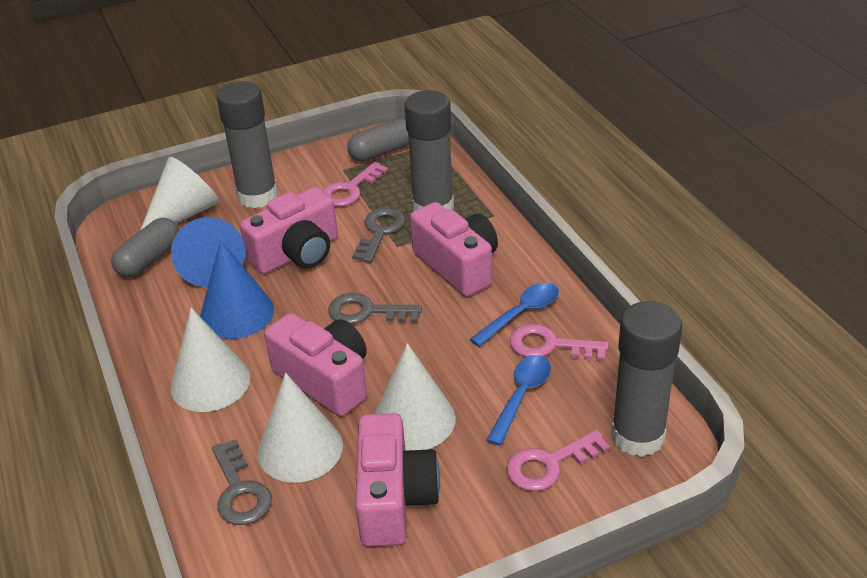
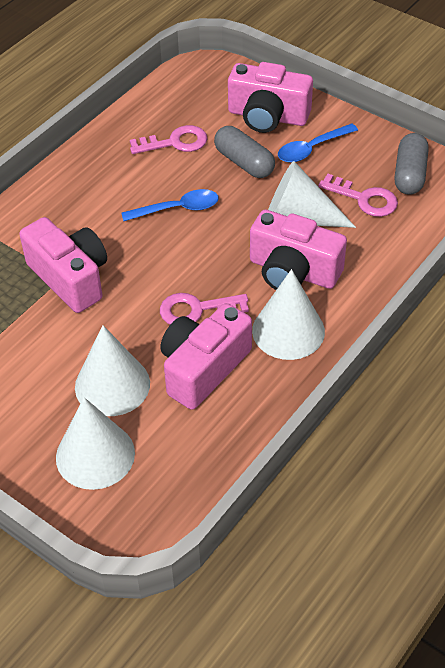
blue cone: [171,217,245,287] [200,240,274,339] = 2 -> none = 0
grey glue stick: [216,81,278,208] [404,90,454,211] [611,301,682,457] = 3 -> none = 0
grey key: [212,439,272,525] [328,293,422,324] [352,208,405,263] = 3 -> none = 0

